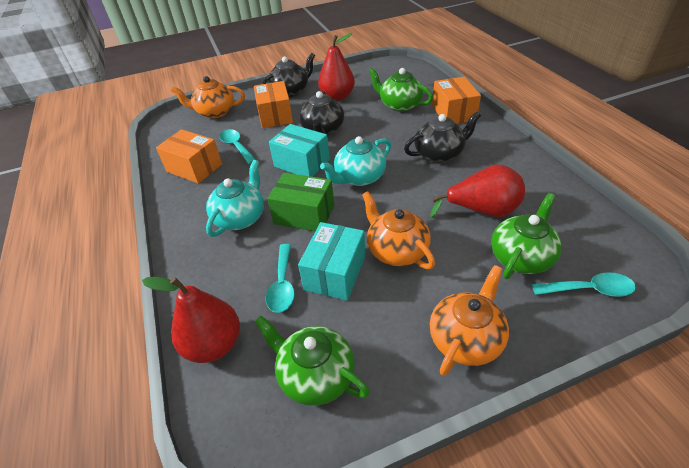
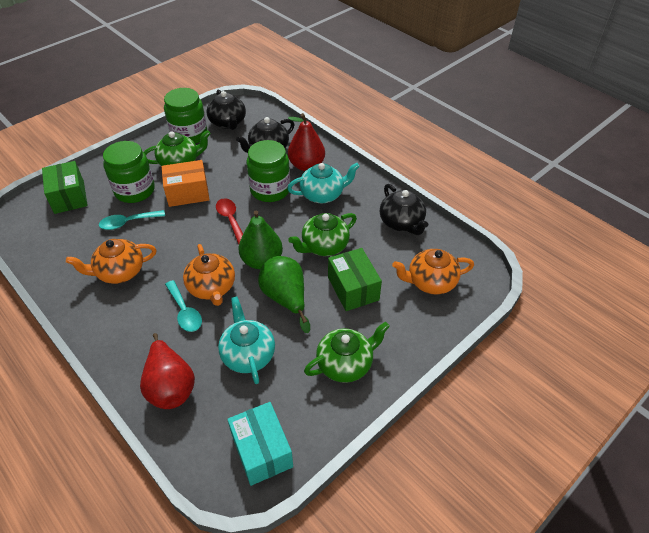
green box: [267,173,334,231] = 1 -> [42,161,88,214] [328,248,382,311] = 2
green jar: none = 0 -> [103,141,155,203] [164,88,207,144] [246,140,290,202] = 3
green pear: none = 0 -> [238,211,283,269] [258,256,310,333] = 2
orange box: [156,129,222,184] [254,81,293,128] [432,76,481,124] = 3 -> [162,160,210,207] = 1
red pear: [142,277,240,363] [318,33,355,101] [430,164,525,217] = 3 -> [140,333,195,409] [288,113,325,171] = 2
red spoon: none = 0 -> [216,198,243,244] = 1
turquoise box: [269,124,330,177] [298,222,365,301] = 2 -> [227,402,293,486] = 1
turquoise spoon: [219,129,256,164] [266,244,295,313] [532,272,636,297] = 3 -> [99,210,165,230] [165,280,202,332] = 2

